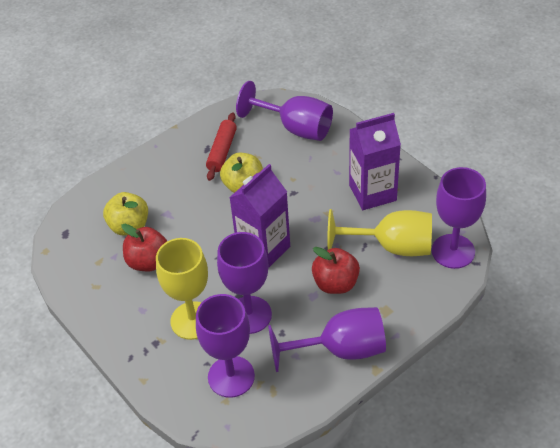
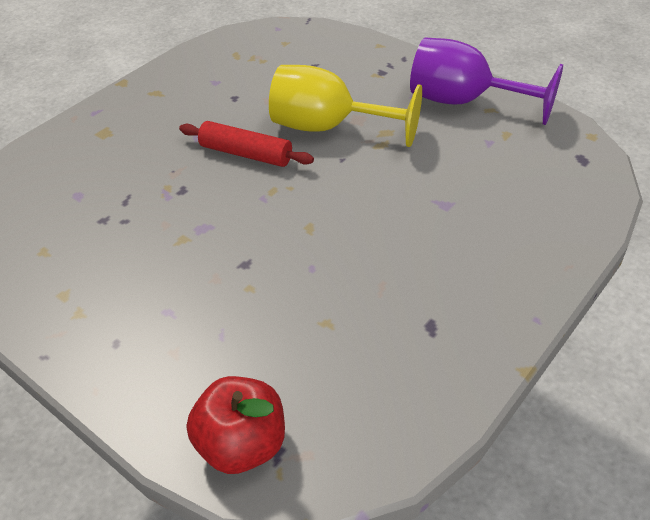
purple carton: [229,164,290,268] [349,113,401,210] = 2 -> none = 0
purple goblet: [196,294,255,398] [217,232,272,334] [236,81,333,141] [268,307,386,372] [432,167,486,269] = 5 -> [410,38,563,125] = 1
red apple: [121,224,167,271] [312,247,360,294] = 2 -> [187,376,285,474] = 1
yellow apple: [103,192,148,236] [220,153,263,193] = 2 -> none = 0
yellow goblet: [156,238,208,340] [327,209,432,256] = 2 -> [269,65,422,147] = 1

